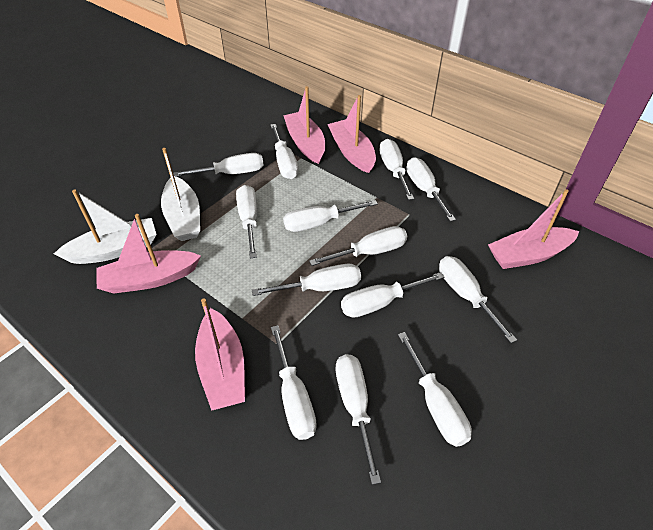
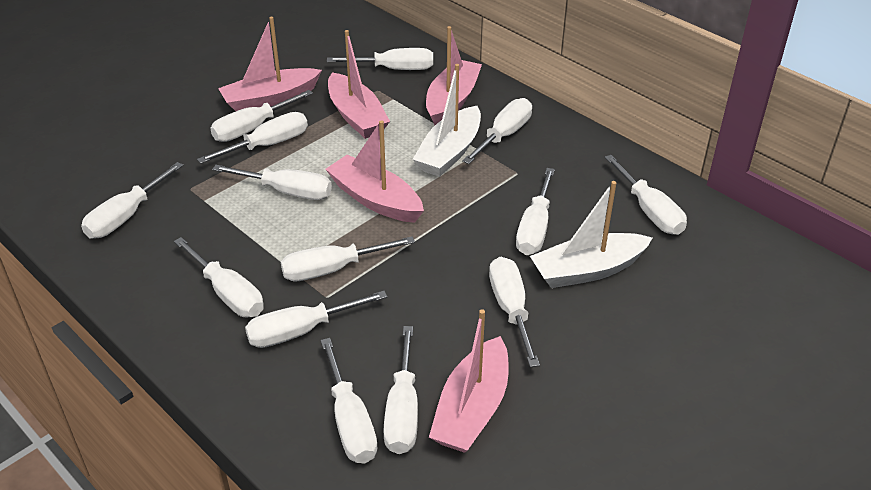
white screwdriver: [173,153,264,177] [236,185,257,258] [252,264,361,296] [270,124,298,179] [271,325,317,440] [283,200,378,232] [309,226,407,266] [336,354,381,485] [341,272,444,318] [379,139,414,200] [398,332,472,447] [406,157,456,222] [439,256,517,343] = 13 -> [81,162,183,239] [174,237,264,317] [197,112,308,164] [210,90,313,142] [212,165,332,200] [245,291,387,348] [281,236,415,281] [321,338,377,463] [327,48,433,70] [383,326,418,454] [462,98,532,164] [489,257,540,367] [516,168,555,255] [605,155,687,235] = 14

